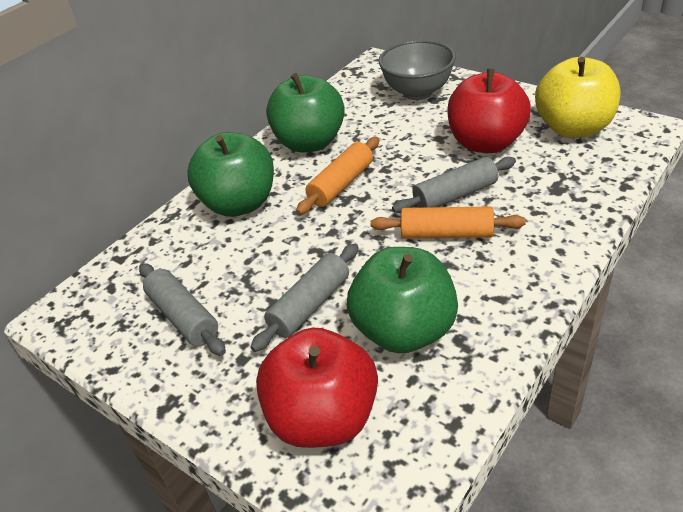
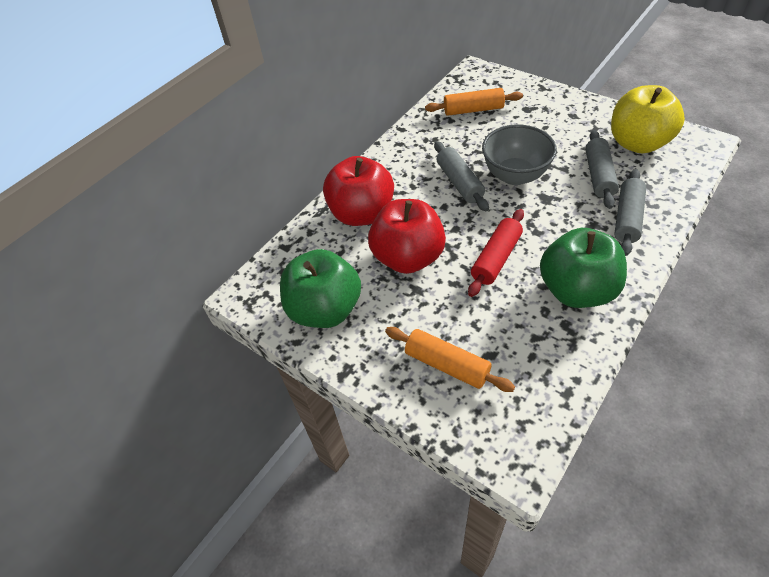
green apple: [188,132,274,217] [266,73,345,152] [347,247,458,353] = 3 -> [280,249,361,328] [540,228,627,308] = 2
red rolling pin: none = 0 -> [468,209,524,297] = 1

